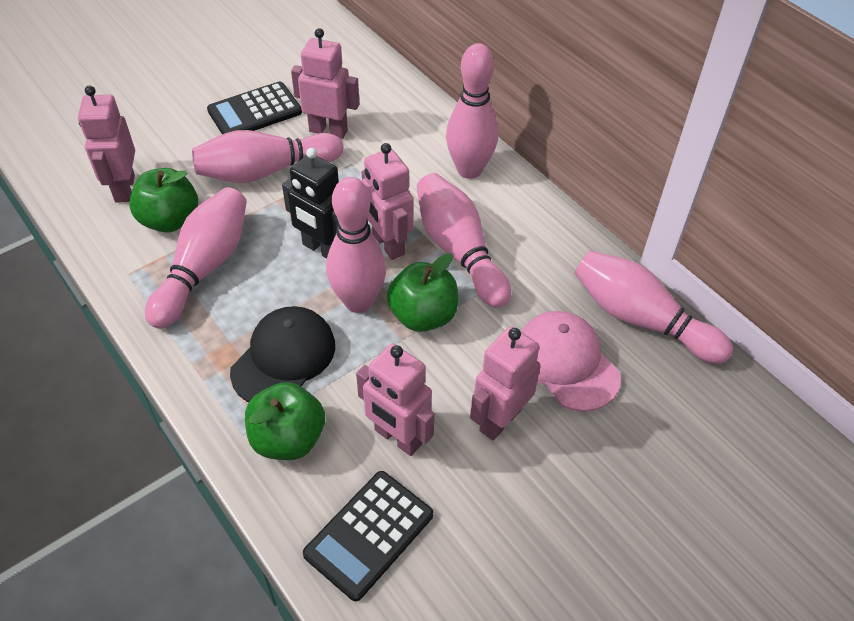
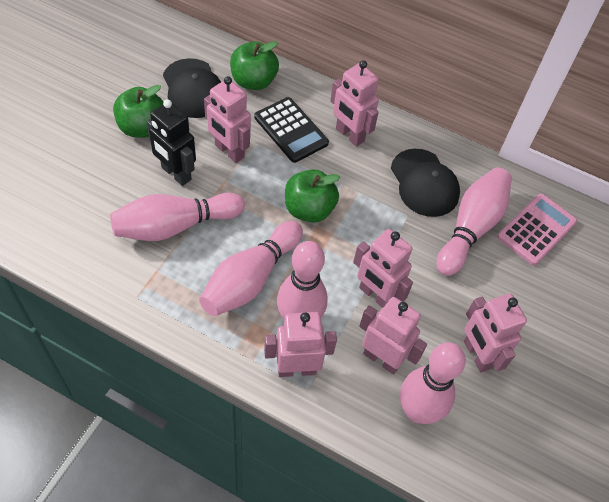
black calculator: [207,81,302,135] [303,471,433,601] = 2 -> [254,97,329,163] = 1
black cap: [230,306,335,402] = 1 -> [163,58,221,118] [391,149,460,217] = 2
pink bowling pin: [145,187,247,329] [192,130,344,183] [326,177,386,313] [417,173,511,308] [446,43,498,179] [575,251,733,364] = 6 -> [110,193,245,241] [199,221,303,316] [277,241,328,319] [400,342,466,424] [436,167,512,276] = 5
pink calculator: none = 0 -> [497,194,577,266] = 1
pink cap: [521,311,621,412] = 1 -> none = 0
pink robot: [78,85,135,203] [291,28,359,139] [356,344,435,456] [362,143,414,260] [470,326,541,441] = 5 -> [204,76,251,163] [264,312,337,377] [330,60,379,147] [353,229,413,308] [359,297,427,374] [464,293,527,373] = 6

